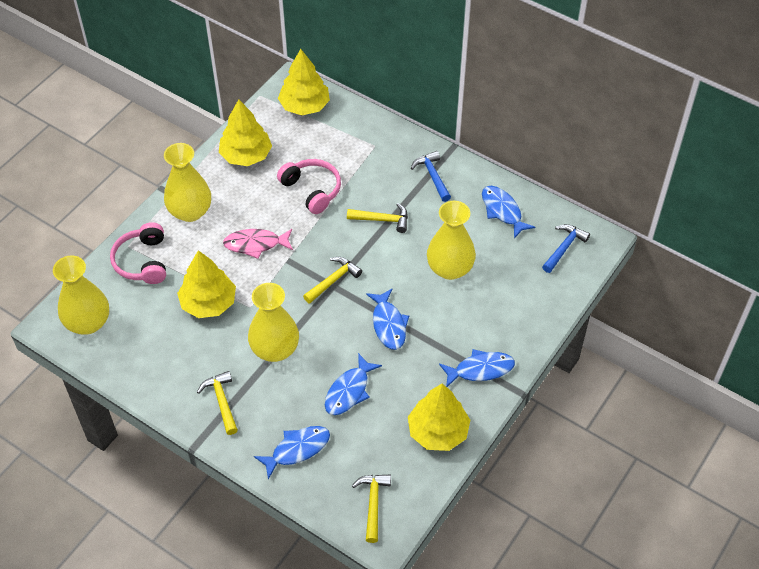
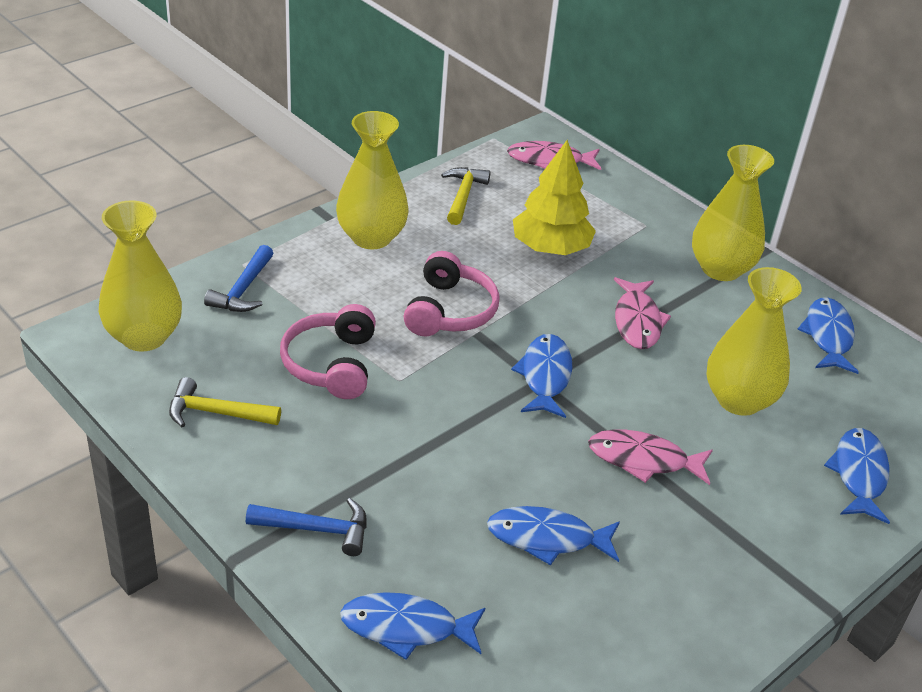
pink fish: [223,229,293,259] = 1 -> [507,141,601,170] [588,429,713,485] [614,277,671,349] = 3
yellow hammer: [197,371,238,435] [303,257,362,304] [347,203,408,233] [352,475,391,543] = 4 -> [169,377,281,427] [441,167,491,225] = 2
yellow tree: [177,250,236,318] [219,99,272,166] [278,49,330,115] [408,384,470,451] = 4 -> [513,140,596,255] = 1

